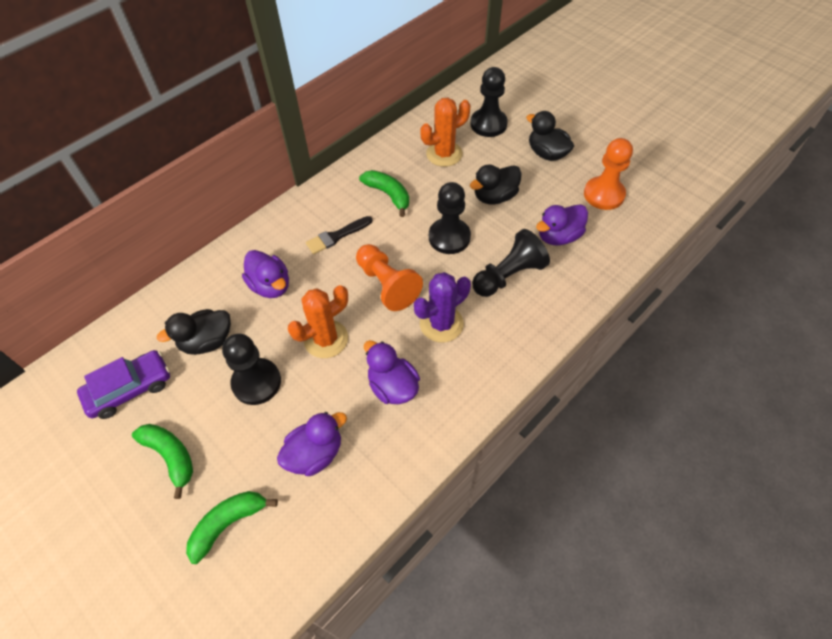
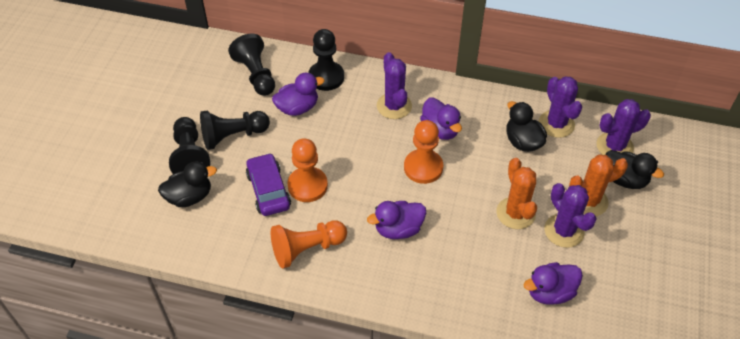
black brush: [306,216,372,254] = 1 -> none = 0
green banana: [132,424,193,499] [186,491,278,564] [359,170,409,217] = 3 -> none = 0
orange pawn: [356,244,423,311] [584,138,633,210] = 2 -> [271,220,347,269] [287,138,328,202] [404,120,443,184] = 3
purple cactus: [414,272,471,342] = 1 -> [377,52,412,119] [539,77,582,138] [544,183,597,248] [596,99,651,155] = 4

